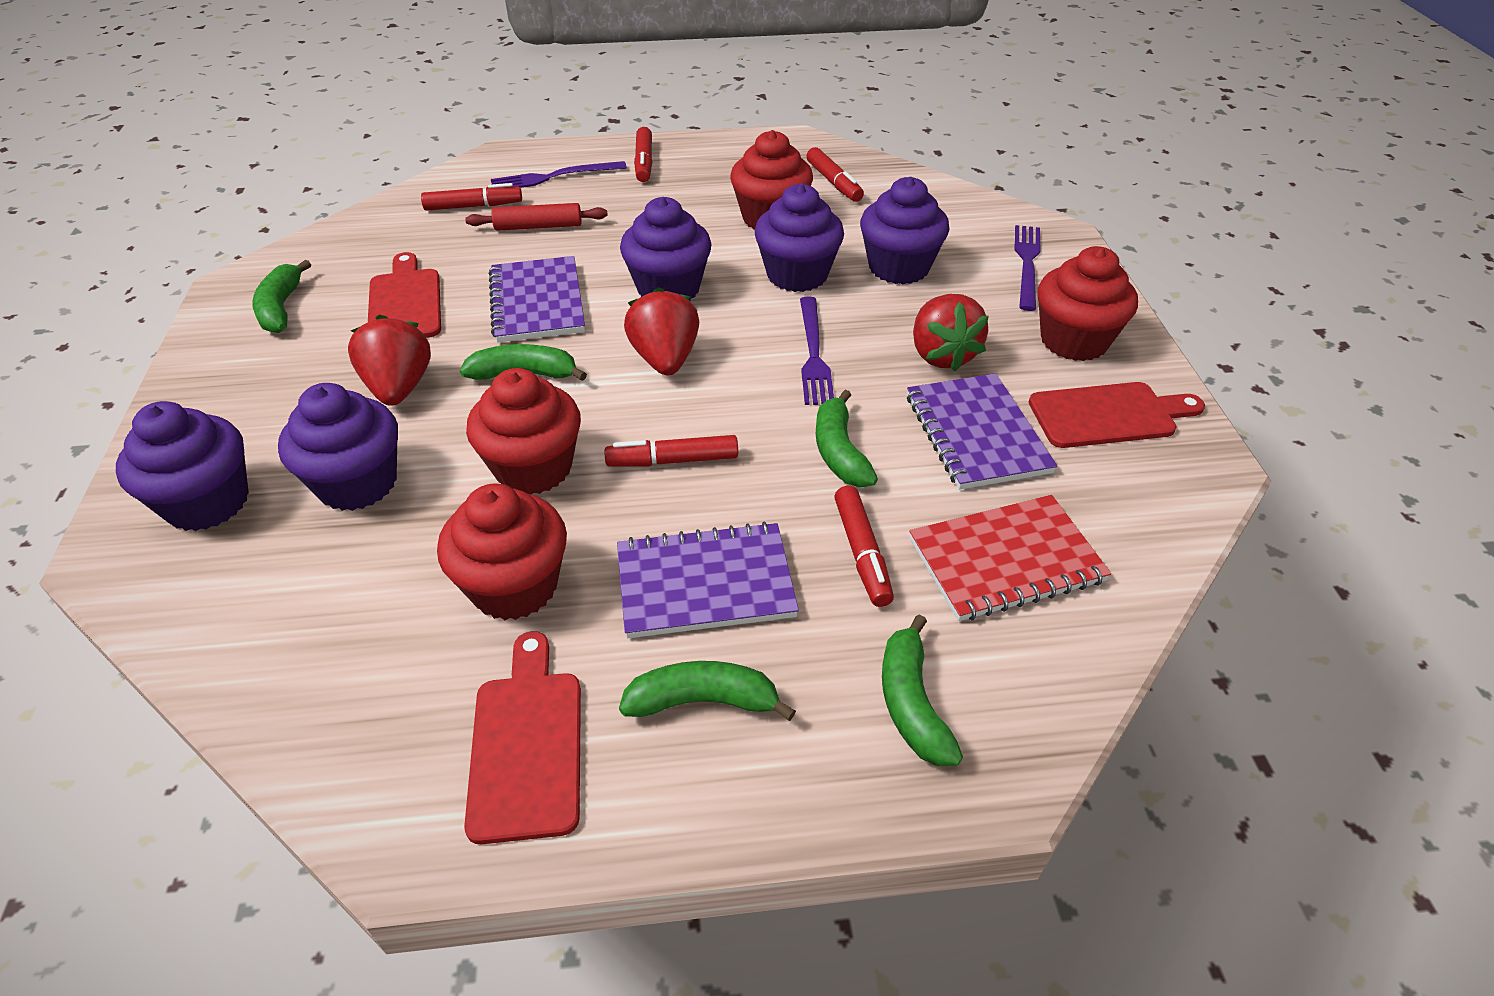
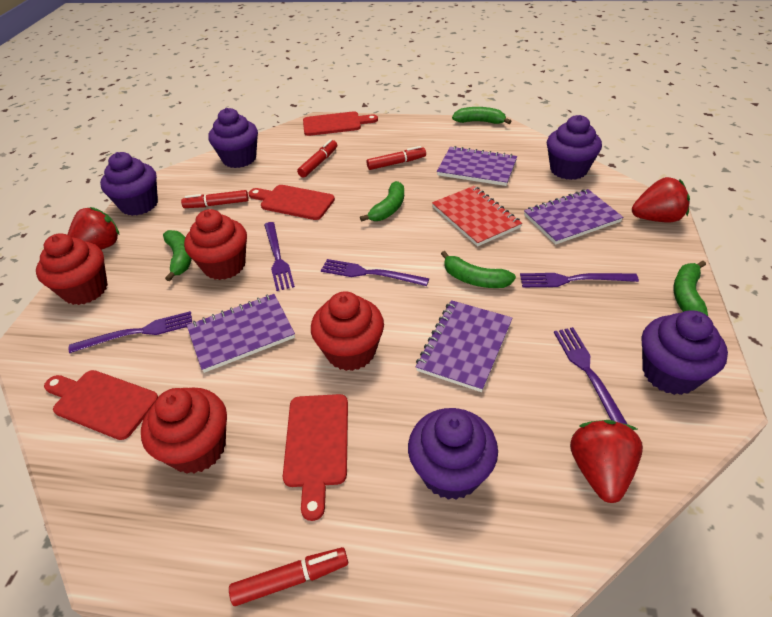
purple fork: [491,161,627,188] [800,297,834,405] [1015,225,1041,311] = 3 -> [69,311,192,353] [264,222,295,291] [321,259,429,286] [520,273,639,287] [554,327,627,424] = 5
purple notebook: [489,256,585,342] [617,522,799,638] [907,373,1057,490] = 3 -> [187,294,295,373] [416,300,512,392] [437,146,517,186] [524,189,623,245] = 4
red cutting board: [368,252,441,338] [464,631,581,844] [1029,382,1205,448] = 3 -> [44,370,158,440] [249,185,335,220] [283,394,348,521] [303,111,378,136] = 4
red marker: [421,183,522,211] [604,435,738,466] [634,127,653,182] [807,147,864,202] [834,486,894,607] = 5 -> [181,190,249,208] [229,547,348,606] [297,139,337,178] [366,146,426,170] = 4
red rolling pin: [465,203,608,231] = 1 -> none = 0

